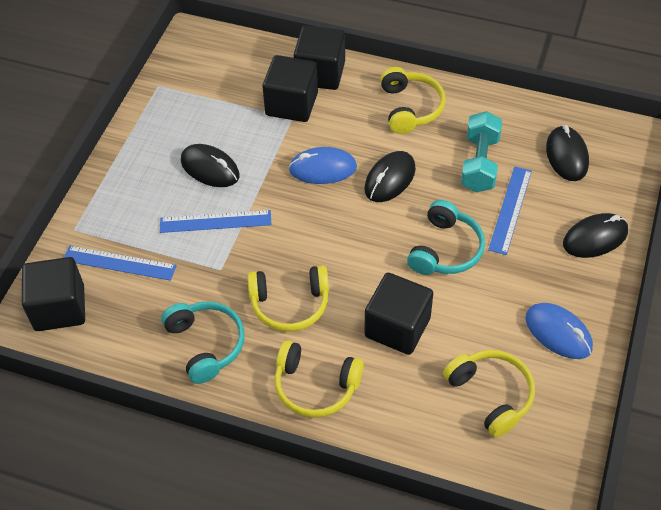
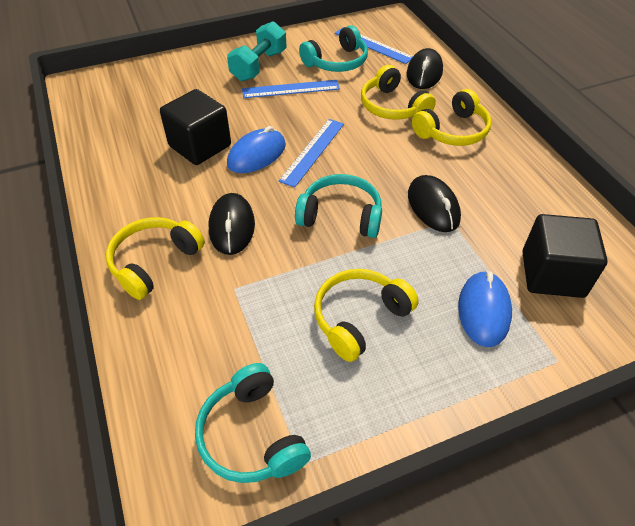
black cube: [22,257,85,331] [262,55,318,122] [294,25,345,90] [364,273,433,355] = 4 -> [160,89,231,165] [522,214,608,298] = 2
black mouse: [181,144,240,187] [364,151,416,202] [546,125,589,181] [563,213,628,258] = 4 -> [209,193,255,255] [407,48,443,89] [408,175,461,232] = 3
turquoise headphones: [161,301,245,384] [407,200,485,275] = 2 -> [195,363,311,483] [295,174,382,238] [299,25,368,72] = 3

